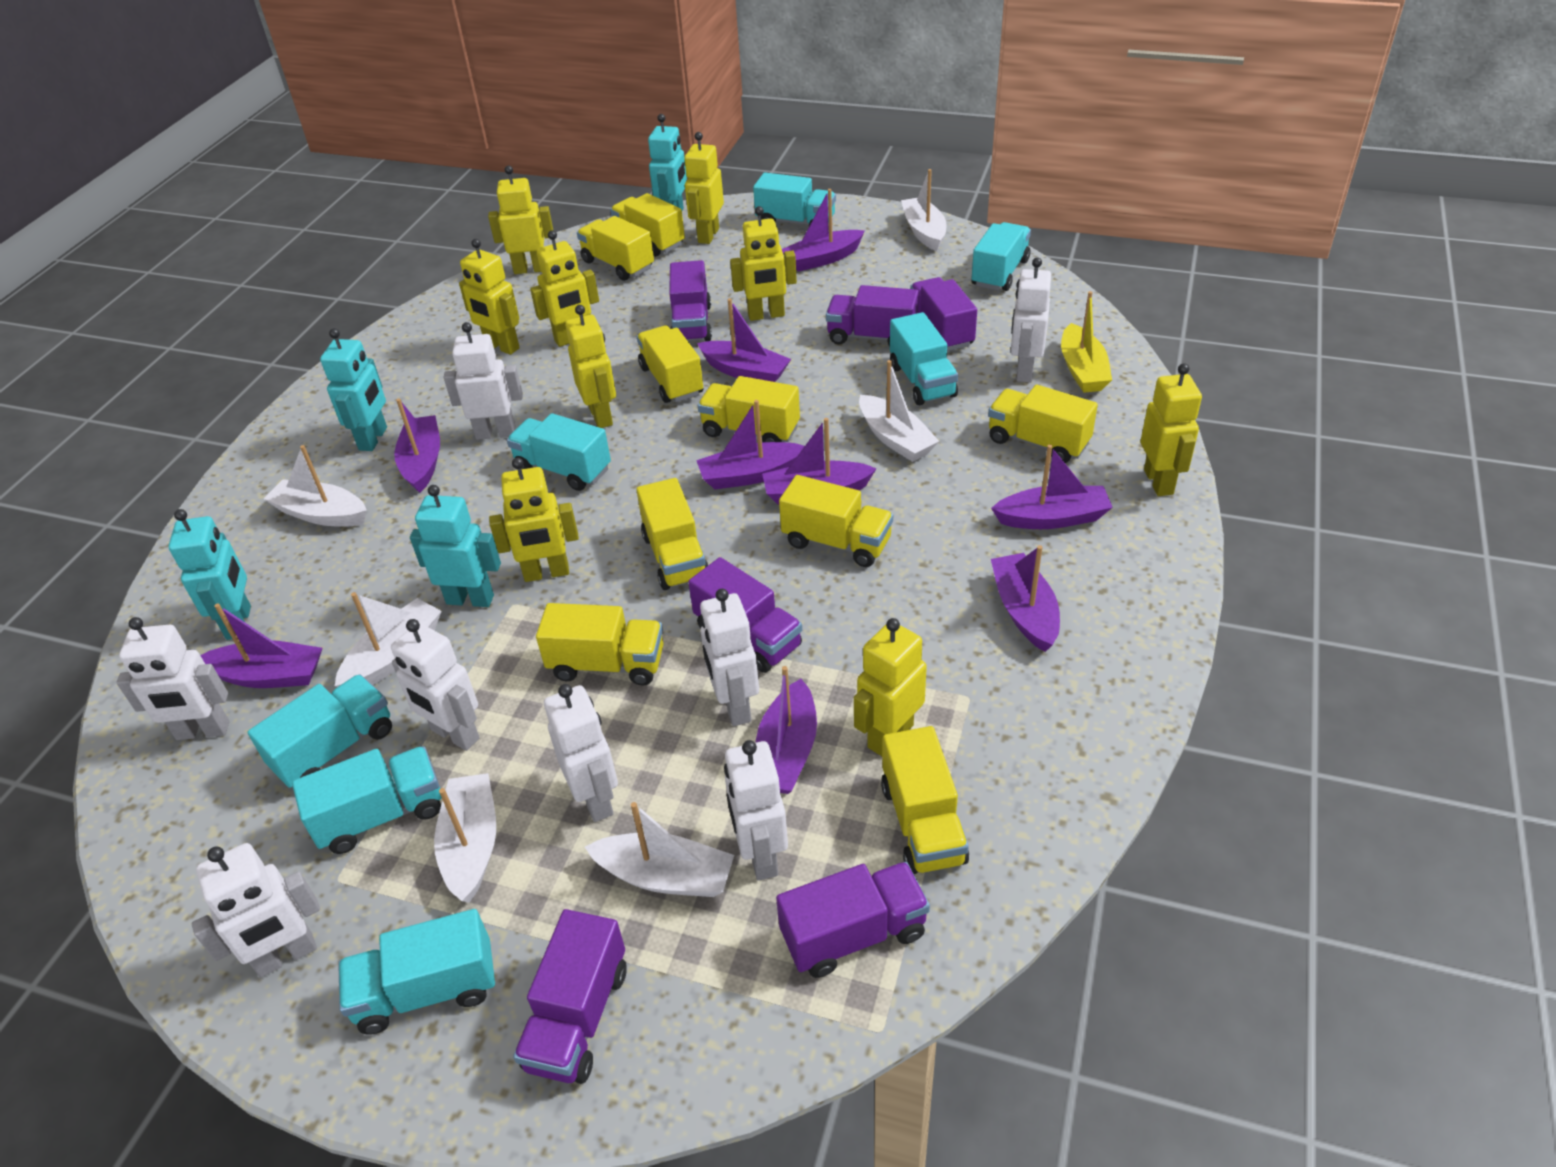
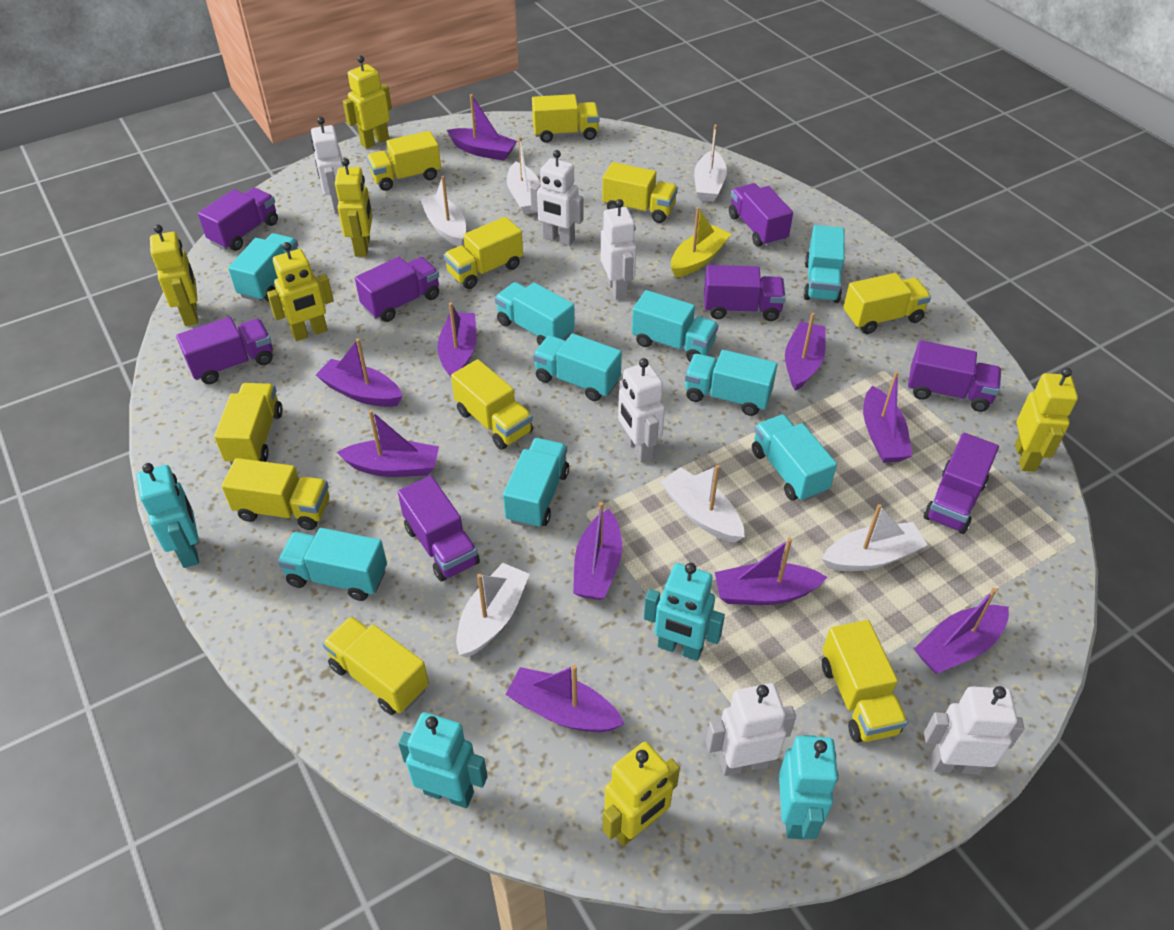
purple boat: [200,603,323,688] [394,398,440,493] [696,400,805,489] [697,298,791,382] [756,666,817,794] [762,418,877,505] [782,189,865,272] [991,445,1113,529] [991,545,1060,652] = 9 -> [316,338,403,407] [337,410,439,477] [438,302,477,377] [447,94,517,161] [505,665,624,732] [573,502,622,600] [715,538,827,605] [785,313,826,391] [863,371,912,463] [914,588,1009,674] = 10
purple truck: [513,909,627,1084] [669,260,712,341] [688,557,802,673] [776,862,930,978] [826,285,919,346] [910,277,977,351] = 6 -> [176,317,273,384] [198,188,278,251] [355,257,439,322] [398,476,480,581] [704,265,786,321] [729,183,793,247] [908,340,1001,412] [924,433,999,534] = 8
turquoise truck: [247,674,392,788] [292,746,442,854] [338,909,495,1034] [507,413,611,491] [753,173,836,226] [890,312,958,405] [971,222,1031,291] = 7 -> [228,233,298,302] [277,528,387,601] [495,282,575,346] [503,438,569,529] [533,333,622,401] [632,290,719,362] [685,350,777,416] [752,414,837,502] [803,225,845,303] = 9
white robot: [116,617,229,740] [192,843,320,977] [391,619,480,751] [444,322,523,440] [544,684,618,822] [700,589,759,726] [724,740,788,881] [1011,257,1051,382] = 8 -> [311,117,344,214] [530,150,584,246] [601,199,636,300] [618,358,665,463] [706,683,796,776] [924,686,1024,775] = 6
yellow robot: [459,239,520,355] [488,166,554,274] [489,457,579,582] [530,230,599,347] [565,305,616,428] [684,132,724,244] [730,206,797,321] [854,618,927,757] [1141,363,1202,496] = 9 -> [150,224,198,326] [267,242,334,341] [335,158,373,257] [343,56,392,149] [602,742,680,846] [1015,368,1078,472] = 6
yellow truck: [536,603,663,686] [577,216,654,281] [610,193,685,257] [636,478,708,590] [637,325,703,403] [698,376,800,442] [779,475,893,567] [881,726,969,874] [988,385,1098,463] = 9 -> [214,383,283,465] [221,458,329,530] [322,616,429,715] [367,131,441,191] [444,217,523,289] [451,359,533,450] [532,94,599,143] [602,162,678,223] [822,620,908,743] [843,273,931,334] = 10

